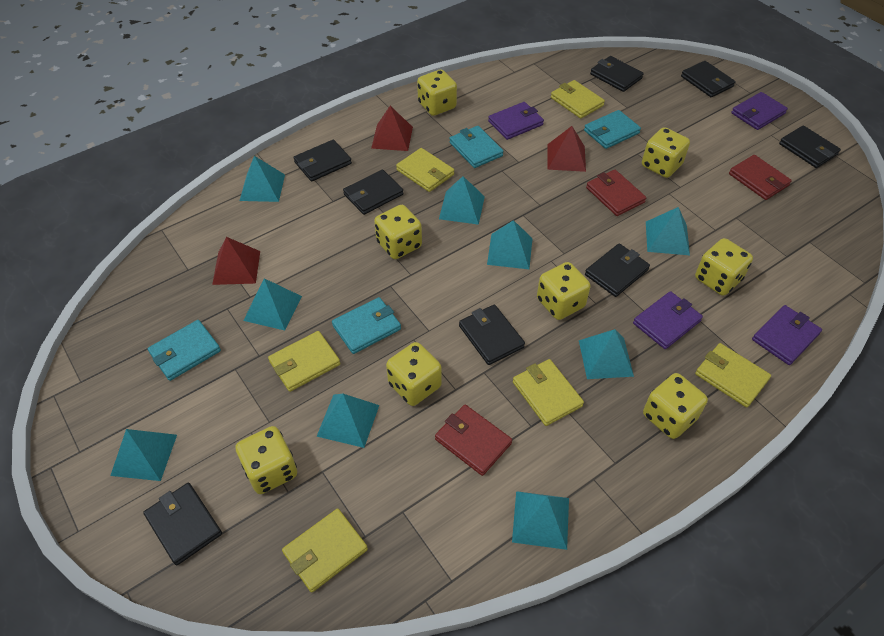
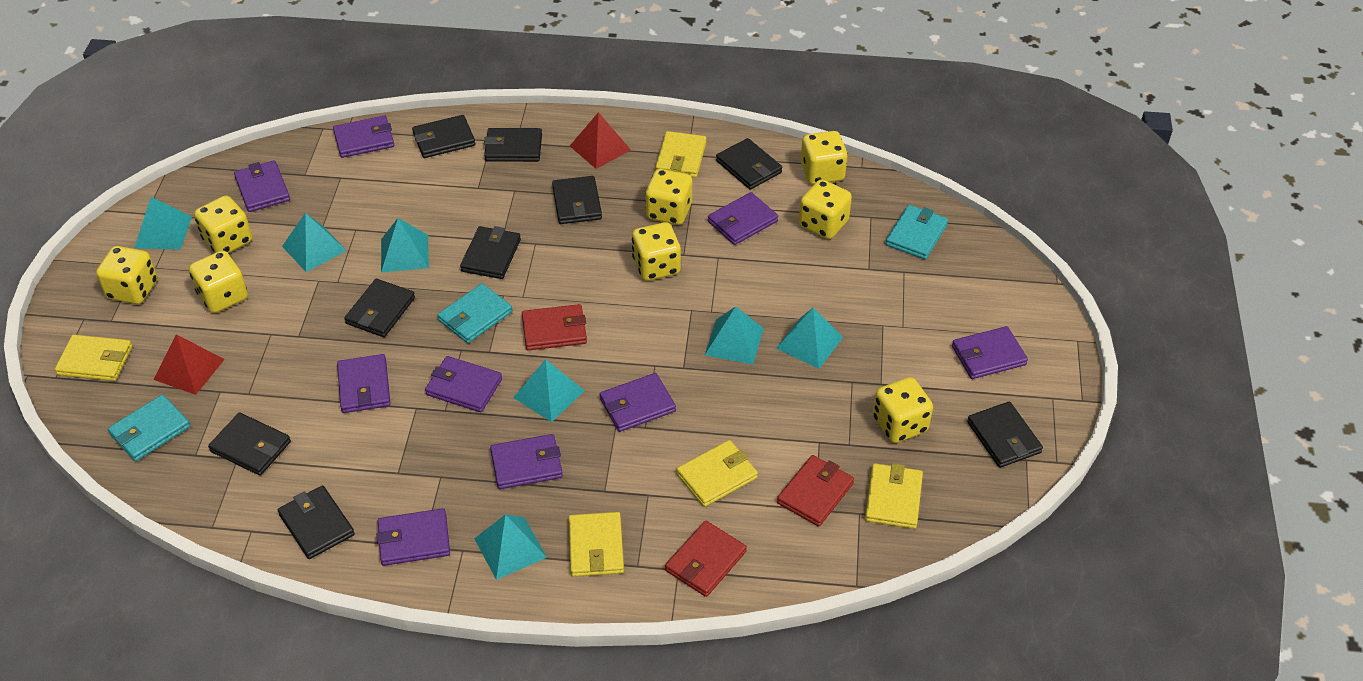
black wallet: [143,483,222,566] [293,140,352,182] [343,170,404,215] [459,305,525,365] [585,244,650,297] [590,56,644,92] [681,61,735,97] [779,125,841,168] = 8 -> [208,412,291,475] [278,486,355,559] [344,279,415,337] [412,115,475,158] [460,226,521,279] [484,128,542,162] [552,176,602,224] [716,138,782,190] [967,402,1043,468] = 9
purple wallet: [488,102,544,140] [633,291,703,349] [731,92,788,130] [752,305,822,365] = 4 -> [234,160,290,212] [333,116,394,158] [337,354,391,413] [376,508,450,566] [425,356,502,412] [490,434,563,489] [600,373,676,432] [708,192,778,245] [952,326,1028,379] = 9
red pyramid: [212,237,260,285] [371,106,413,151] [547,126,586,172] = 3 -> [153,334,225,395] [570,112,631,169] = 2
turquoise pyramid: [110,429,177,481] [240,156,285,202] [243,278,302,331] [317,394,379,448] [439,176,485,225] [487,220,533,269] [512,491,569,550] [579,329,634,379] [646,207,690,255] = 9 -> [134,197,192,250] [282,213,347,272] [381,218,429,272] [474,514,547,580] [513,359,585,422] [705,306,764,365] [776,308,843,369] = 7
turquoise wallet: [148,320,221,381] [332,297,401,354] [449,126,504,168] [584,110,641,149] = 4 -> [108,395,190,461] [437,283,512,343] [886,205,948,260] = 3
yellow wallet: [268,331,340,392] [282,509,368,593] [396,148,454,192] [513,359,584,426] [551,80,605,118] [695,343,771,408] = 6 -> [55,335,132,381] [568,512,624,577] [655,131,707,178] [676,440,758,507] [865,463,923,529] = 5

